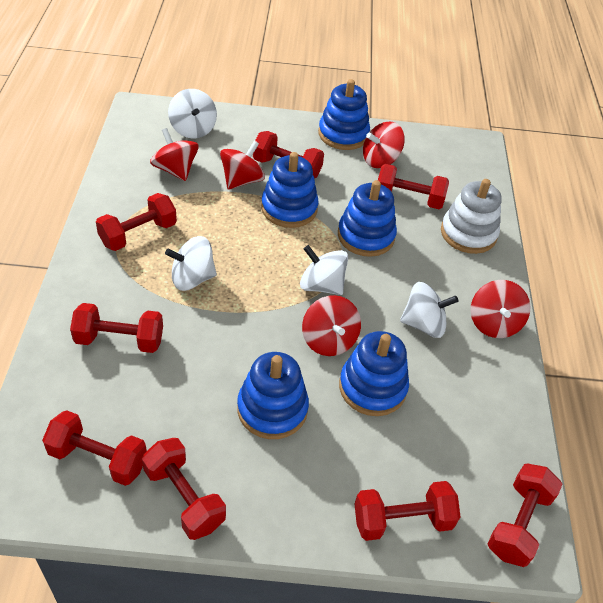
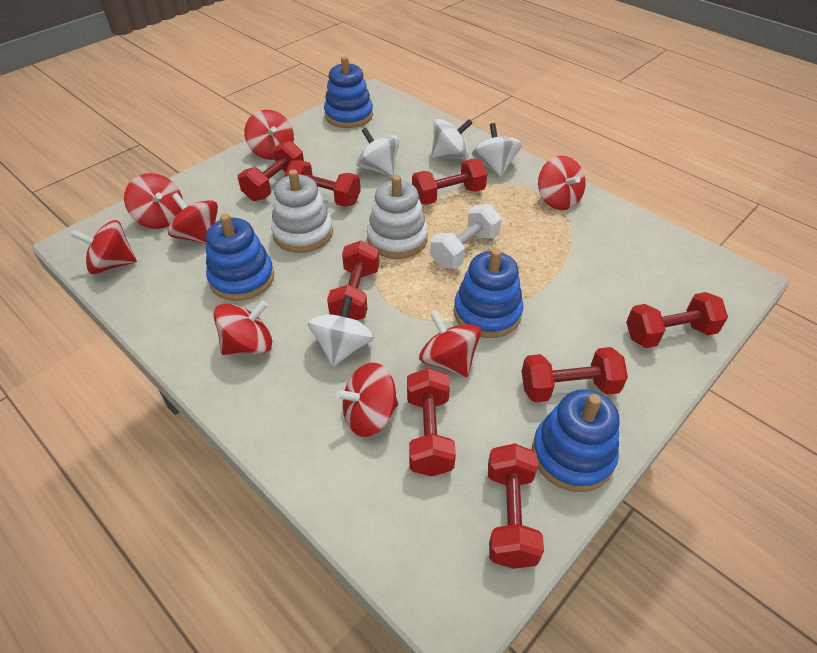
blue stacking toy: [237,352,309,439] [261,152,319,228] [318,79,370,150] [338,180,397,257] [339,331,409,416] = 5 -> [206,214,274,301] [324,56,373,128] [454,248,523,338] [532,389,620,492] = 4
red spinning top: [150,128,199,181] [220,141,265,190] [302,295,361,356] [363,121,405,168] [471,280,531,338] = 5 -> [71,220,137,274] [124,173,183,229] [168,193,218,244] [214,300,272,355] [244,110,294,160] [336,363,398,437] [419,311,481,377] [538,156,586,210] = 8
white dumbbell: none = 0 -> [430,204,502,269] = 1
white stacking toy: [441,179,502,254] = 1 -> [271,169,333,253] [367,175,428,259] = 2

